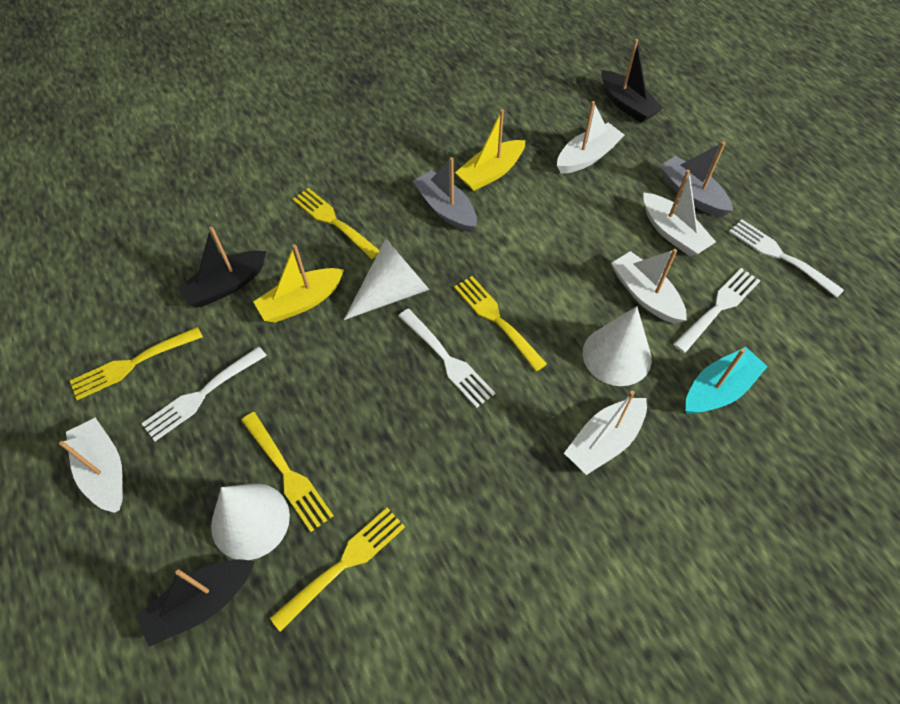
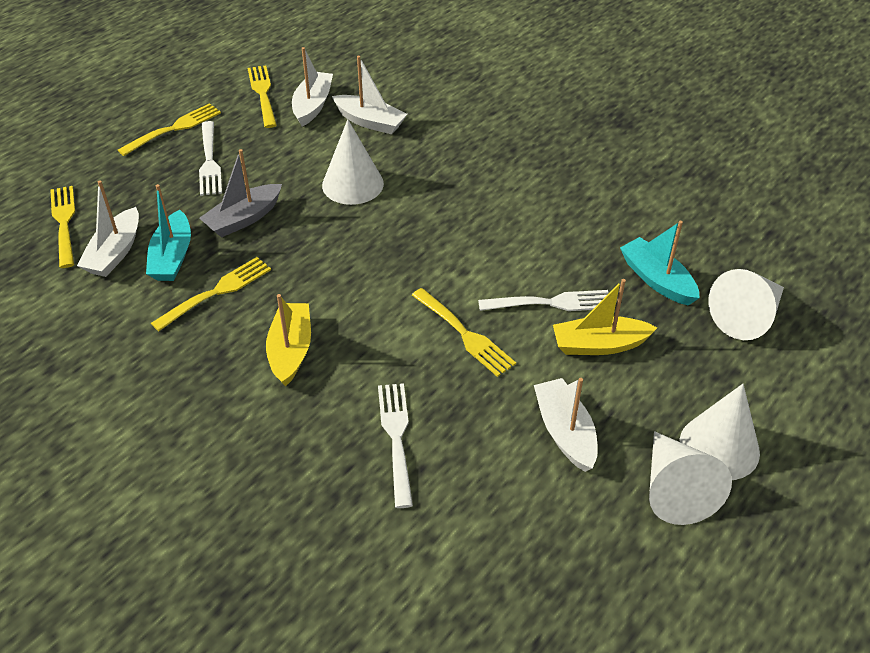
black boat: [136,559,255,647] [177,227,267,307] [601,39,663,123] = 3 -> none = 0
grey boat: [413,157,477,232] [659,141,733,217] = 2 -> [199,149,282,238] = 1
turquoise boat: [686,347,768,414] = 1 -> [146,184,191,281] [620,221,700,306] = 2
white boat: [59,417,123,513] [557,101,624,174] [564,391,647,475] [611,249,687,324] [643,170,716,256] = 5 -> [77,180,139,277] [292,47,333,127] [332,56,407,134] [534,378,598,472] = 4
white cone: [211,484,290,560] [344,239,430,320] [583,306,652,386] = 3 -> [322,119,384,205] [649,431,732,525] [680,384,760,480] [708,269,784,340] = 4
white fork: [141,346,267,441] [398,309,495,408] [673,268,760,353] [729,220,844,298] = 4 -> [199,121,222,196] [378,383,413,508] [478,290,608,311] = 3

